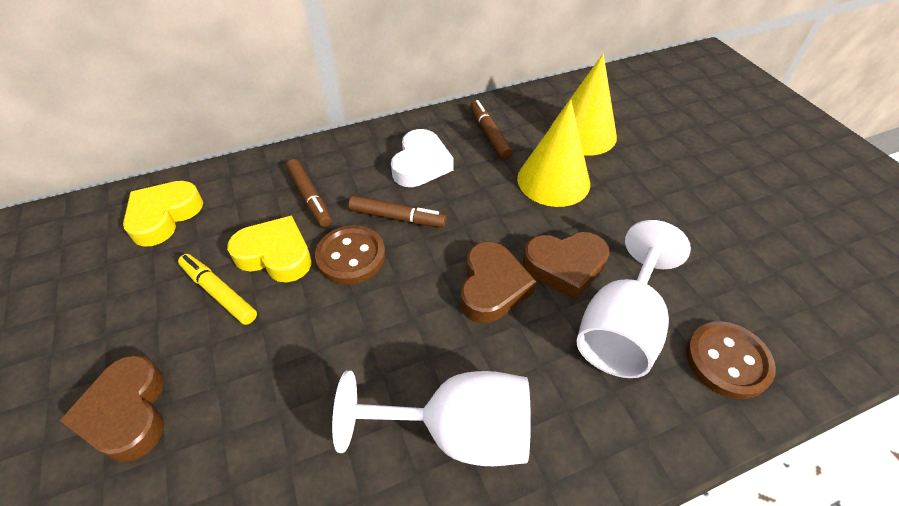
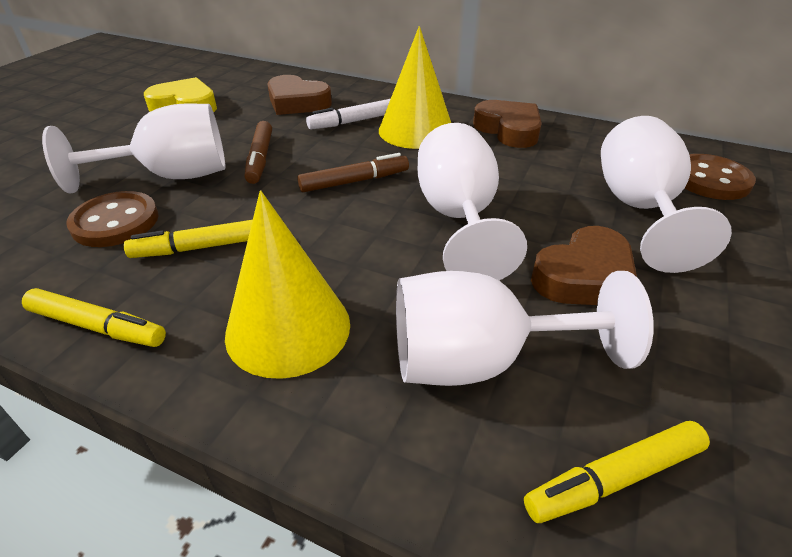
brown marker: [286,159,332,227] [348,196,447,228] [470,100,513,160] = 3 -> [245,121,272,184] [297,153,409,192] = 2
white goblet: [332,371,531,466] [577,220,691,378] = 2 -> [42,104,225,194] [396,271,654,386] [418,123,527,280] [601,116,732,273] = 4
white heart: [391,129,454,187] = 1 -> none = 0
white marker: none = 0 -> [306,99,390,129] = 1
yellow heart: [123,181,203,247] [227,216,312,283] = 2 -> [144,77,217,112] = 1
yellow marker: [178,254,257,325] = 1 -> [22,288,166,347] [124,220,253,258] [524,421,710,523] = 3

